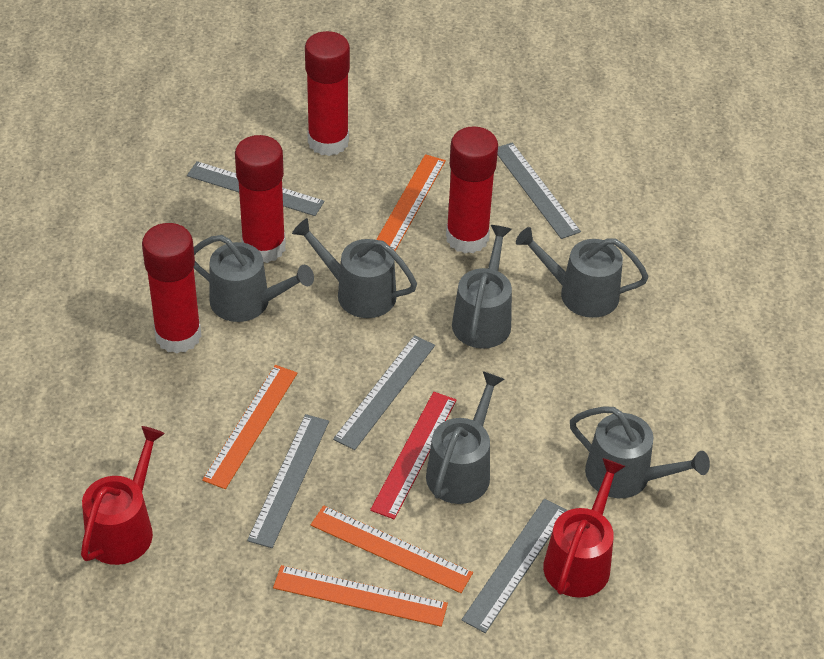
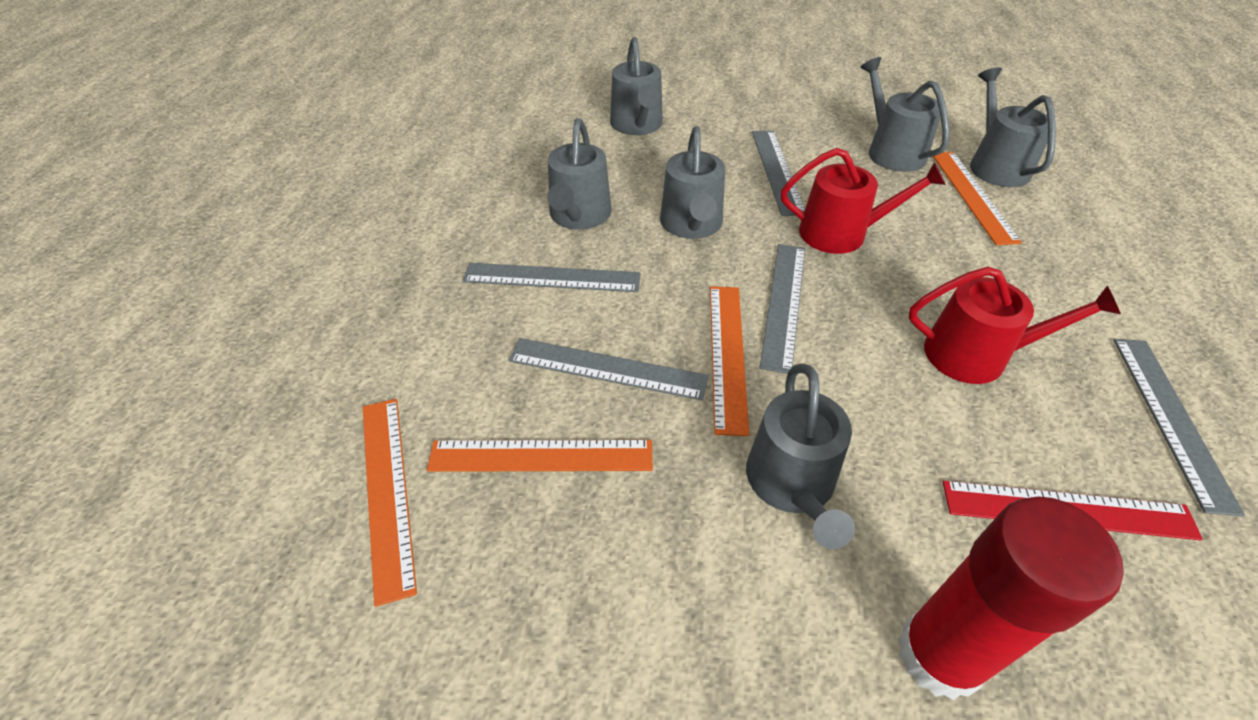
red glue stick: [142,223,201,354] [235,135,286,263] [305,31,350,156] [446,126,498,253] = 4 -> [898,496,1124,700] = 1

